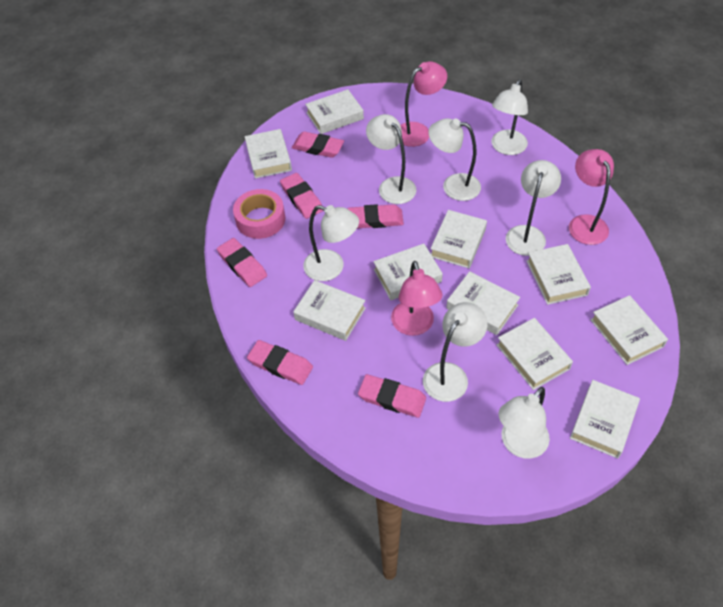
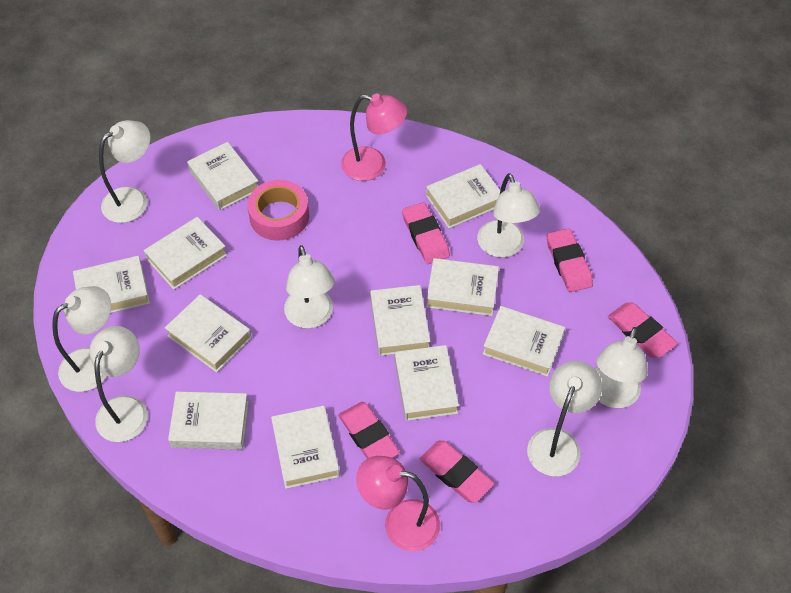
pink eraser: [217,238,267,287] [247,340,313,385] [280,173,323,219] [292,131,344,158] [348,204,404,228] [358,374,426,418] = 6 -> [338,402,400,459] [402,202,450,264] [419,441,494,503] [547,228,593,292] [608,303,678,358] = 5
pink lamp: [391,261,443,336] [400,61,447,147] [569,149,614,245] = 3 -> [341,94,407,181] [356,456,440,551] = 2
white book: [245,129,292,179] [293,280,366,341] [305,89,364,134] [373,244,443,300] [430,210,487,268] [446,271,520,335] [497,318,573,390] [526,244,591,305] [570,380,640,459] [590,295,668,365] = 10 -> [73,256,150,313] [144,217,227,290] [165,294,252,373] [168,391,249,450] [187,142,258,211] [271,406,340,489] [370,285,430,356] [395,345,459,421] [426,164,500,229] [426,258,499,316] [483,306,565,377] = 11

